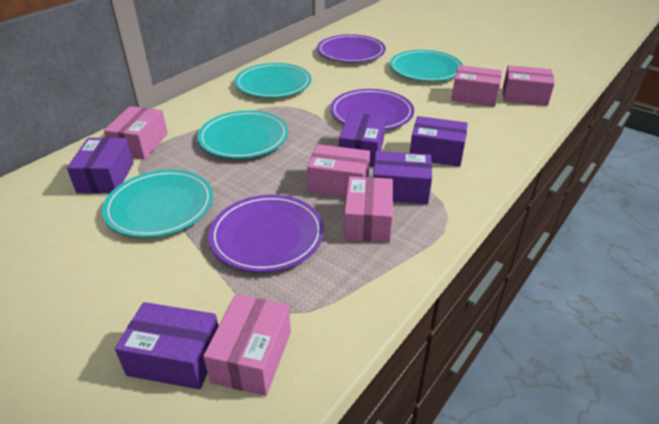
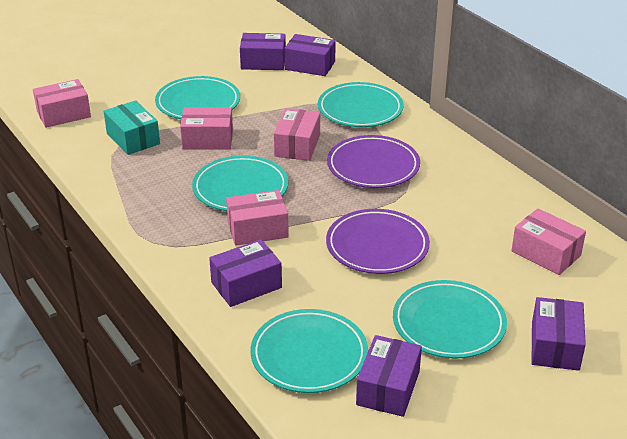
pink box: [104,106,168,159] [203,294,291,396] [307,144,370,197] [344,176,393,243] [451,65,502,107] [503,65,555,106] = 6 -> [33,79,91,128] [180,107,233,149] [226,190,289,246] [274,108,320,161] [511,208,586,275] = 5
purple plate: [209,195,324,272] [317,34,386,63] [330,89,414,130] = 3 -> [326,209,430,274] [327,135,420,188] = 2
turquoise box: none = 0 -> [104,100,160,155] = 1
turquoise plate: [102,170,213,238] [197,110,288,159] [235,63,312,98] [390,50,463,82] = 4 -> [155,76,240,119] [192,156,288,211] [251,309,368,393] [318,82,404,127] [393,280,507,359] = 5

